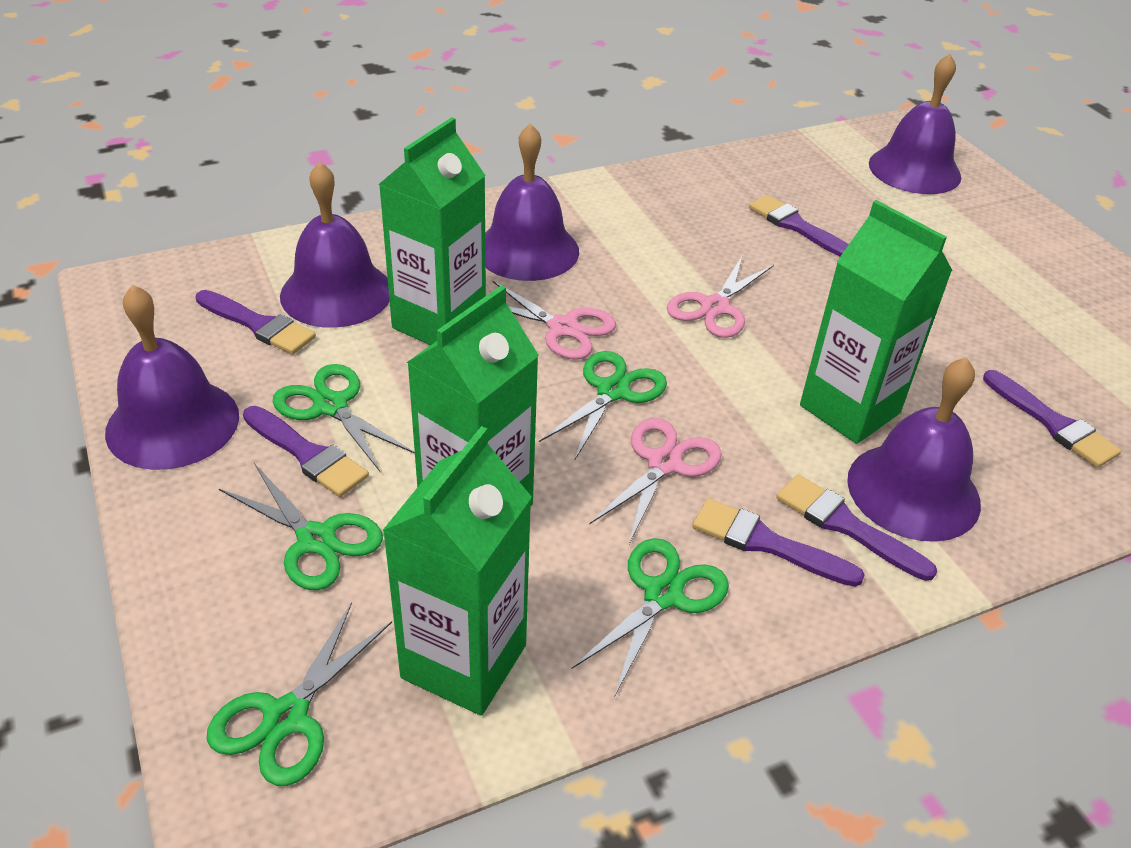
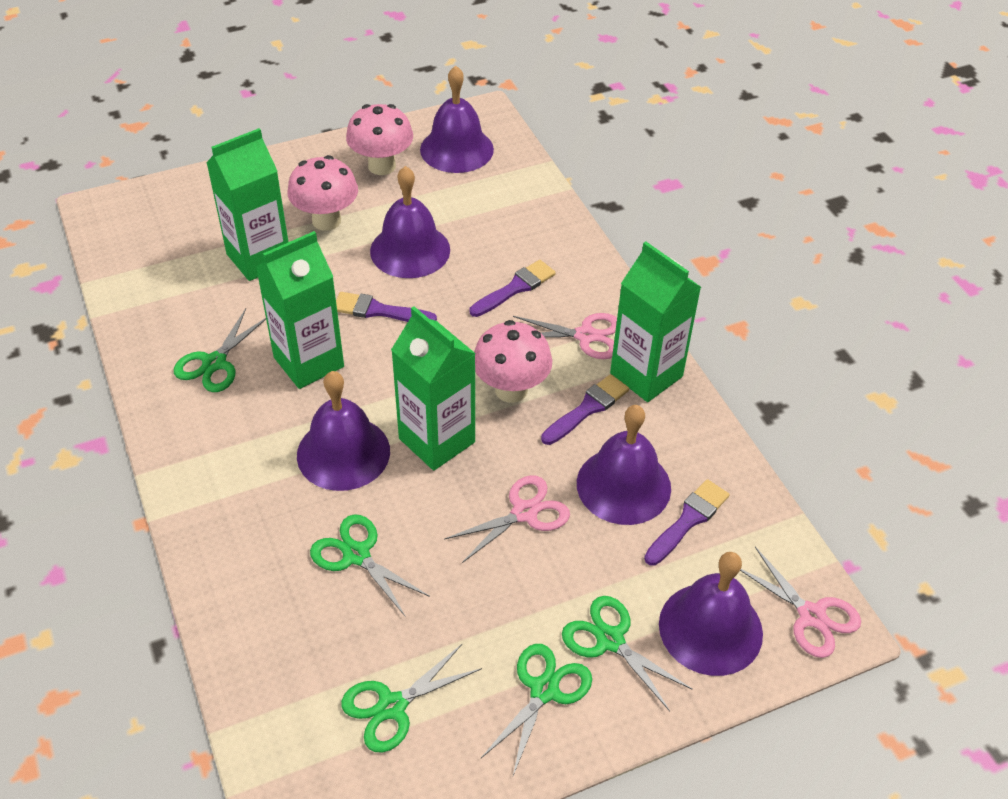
pink mushroom: none = 0 -> [288,155,358,231] [346,104,413,175] [474,320,552,403] = 3
purple brush: [195,290,316,354] [243,406,369,497] [692,498,865,587] [749,195,849,257] [776,474,937,581] [983,370,1121,468] = 6 -> [336,292,437,322] [470,260,556,317] [541,374,629,445] [644,479,730,566] = 4

